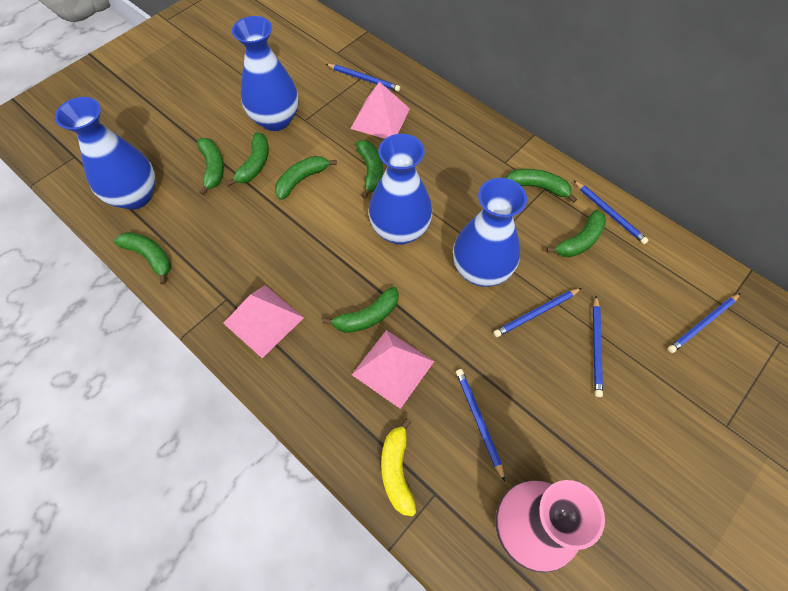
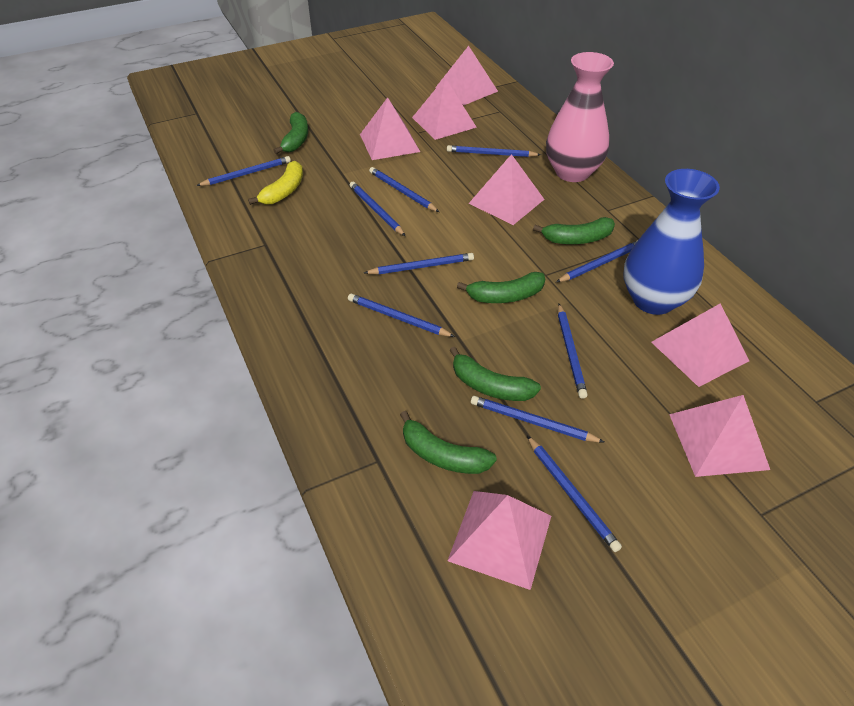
blue pencil: [326,64,400,91] [456,369,505,481] [494,288,581,337] [573,180,648,244] [593,296,603,397] [668,293,741,353] = 6 -> [196,156,291,186] [348,294,455,337] [350,182,405,236] [364,253,474,274] [369,167,439,212] [447,145,541,157] [471,396,604,442] [527,436,622,552] [556,240,638,282] [558,304,588,399] = 10
blue vase: [55,97,156,210] [232,16,298,131] [368,134,432,245] [453,178,527,287] = 4 -> [624,169,720,315] = 1
green banana: [114,232,171,285] [197,138,224,195] [226,132,269,186] [275,156,337,200] [323,286,399,333] [356,140,383,198] [506,169,577,203] [546,209,606,257] = 8 -> [273,112,308,154] [400,411,497,474] [450,347,541,401] [457,272,545,303] [533,217,615,244] = 5
pink pyramid: [223,285,304,358] [350,82,410,139] [352,330,434,409] = 3 -> [360,97,420,160] [412,78,477,140] [435,46,498,105] [448,491,551,590] [468,154,544,225] [651,303,749,387] [669,395,770,477] = 7

